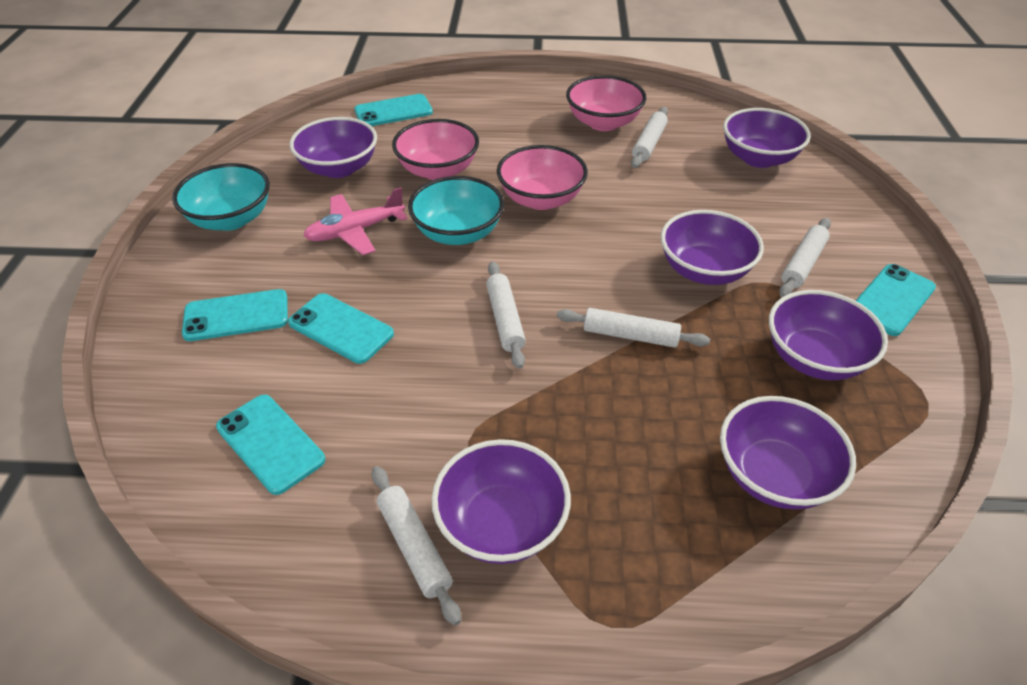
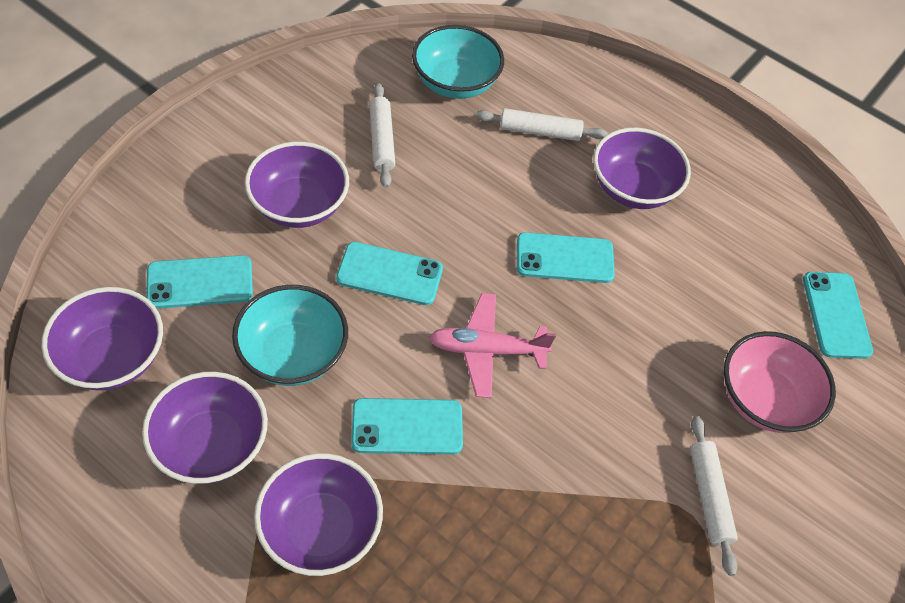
pink bowl: [392,119,479,180] [497,145,588,210] [566,75,646,131] = 3 -> [724,331,836,433] = 1
purple bowl: [290,117,377,178] [431,439,571,564] [661,210,764,285] [720,396,856,510] [723,108,811,168] [769,290,888,380] = 6 -> [42,287,163,390] [142,372,268,484] [245,142,349,228] [254,453,383,576] [593,128,691,209] = 5
white rolling pin: [372,466,461,626] [486,261,526,369] [557,308,710,348] [631,107,668,168] [779,218,831,297] = 5 -> [369,83,395,188] [476,108,608,141] [690,416,738,576] = 3

